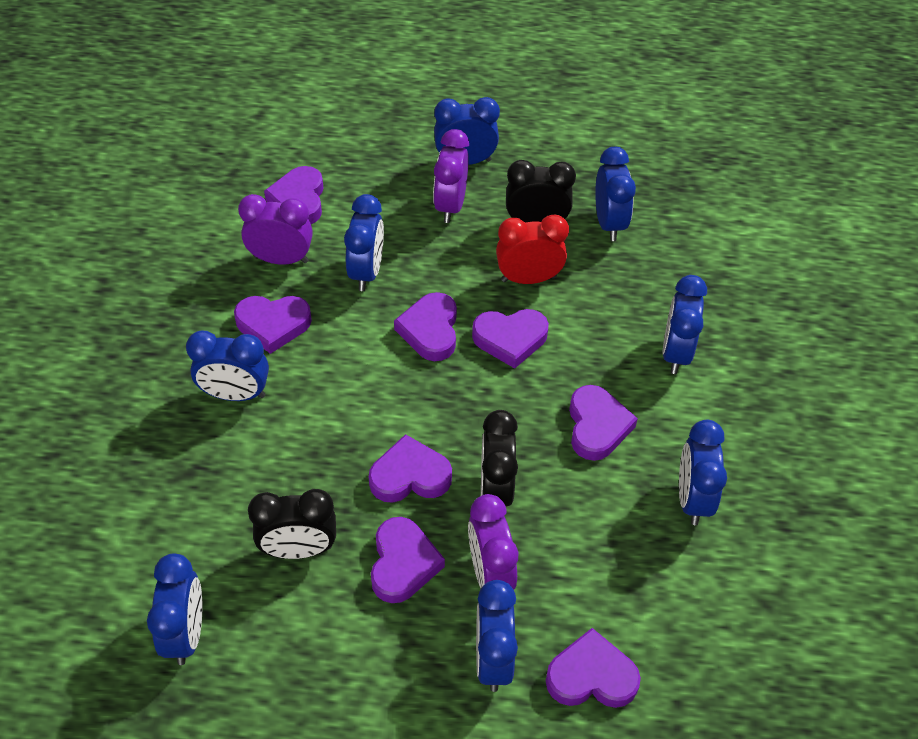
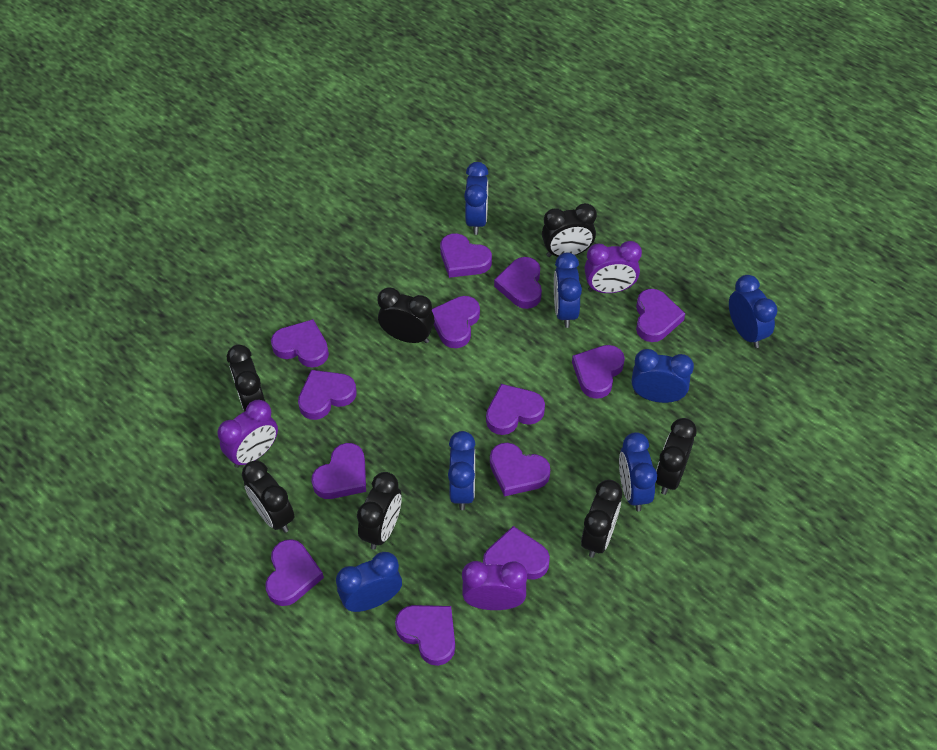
black clock: [248,489,336,559] [481,410,518,507] [506,160,576,223] = 3 -> [227,345,265,412] [242,461,295,533] [357,472,402,550] [377,287,434,343] [542,203,597,257] [581,480,622,558] [656,418,697,495] = 7
blue clock: [147,553,202,665] [186,331,269,401] [344,194,384,291] [434,97,500,165] [476,580,518,692] [595,147,636,241] [662,275,707,374] [679,420,727,525] = 8 -> [336,552,402,612] [448,431,476,510] [464,162,489,235] [554,253,582,328] [619,432,657,511] [632,349,694,403] [729,275,778,348] = 7
purple heart: [234,296,312,354] [264,166,323,224] [369,434,452,503] [371,517,445,603] [394,292,457,361] [472,309,549,368] [546,628,641,708] [569,385,638,461] = 8 -> [265,539,324,606] [271,319,329,367] [298,370,357,420] [311,443,366,499] [395,605,455,666] [432,296,480,348] [440,233,492,278] [483,526,550,580] [486,384,545,435] [490,443,550,496] [494,257,542,309] [572,345,625,399] [636,289,685,342] = 13
red clock: [496,214,569,284] = 1 -> none = 0

